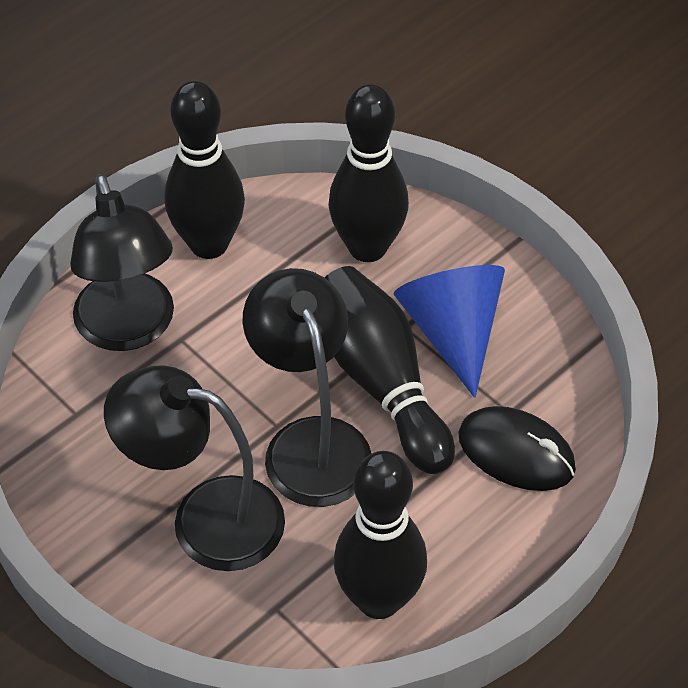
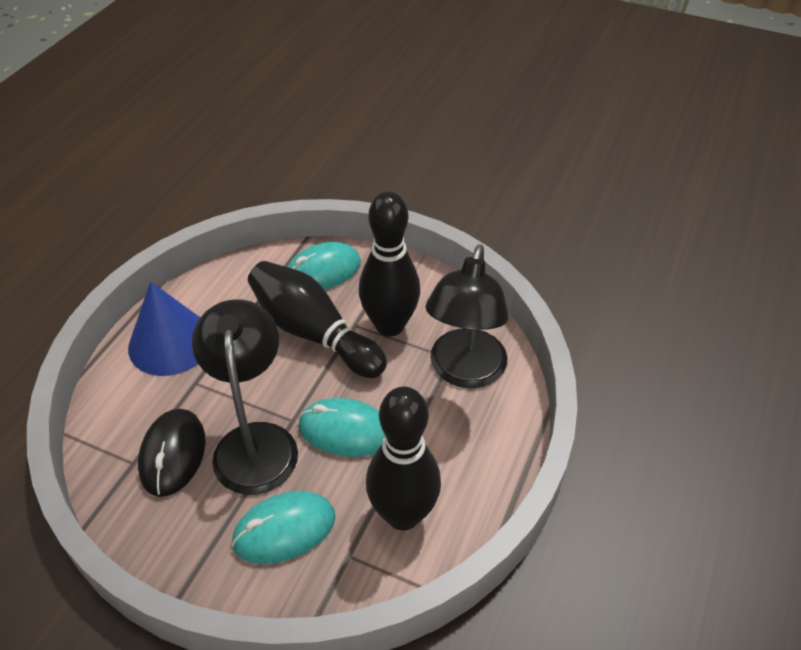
black bowling pin: [165,81,245,259] [325,266,455,474] [328,84,409,262] [334,451,427,619] = 4 -> [248,261,387,378] [359,191,420,336] [366,386,441,531] = 3
black lamp: [70,174,174,351] [104,365,285,571] [243,268,372,507] = 3 -> [192,299,298,495] [425,244,509,389] = 2
turquoise mouse: none = 0 -> [231,491,336,564] [287,242,361,290] [298,398,385,457] = 3

